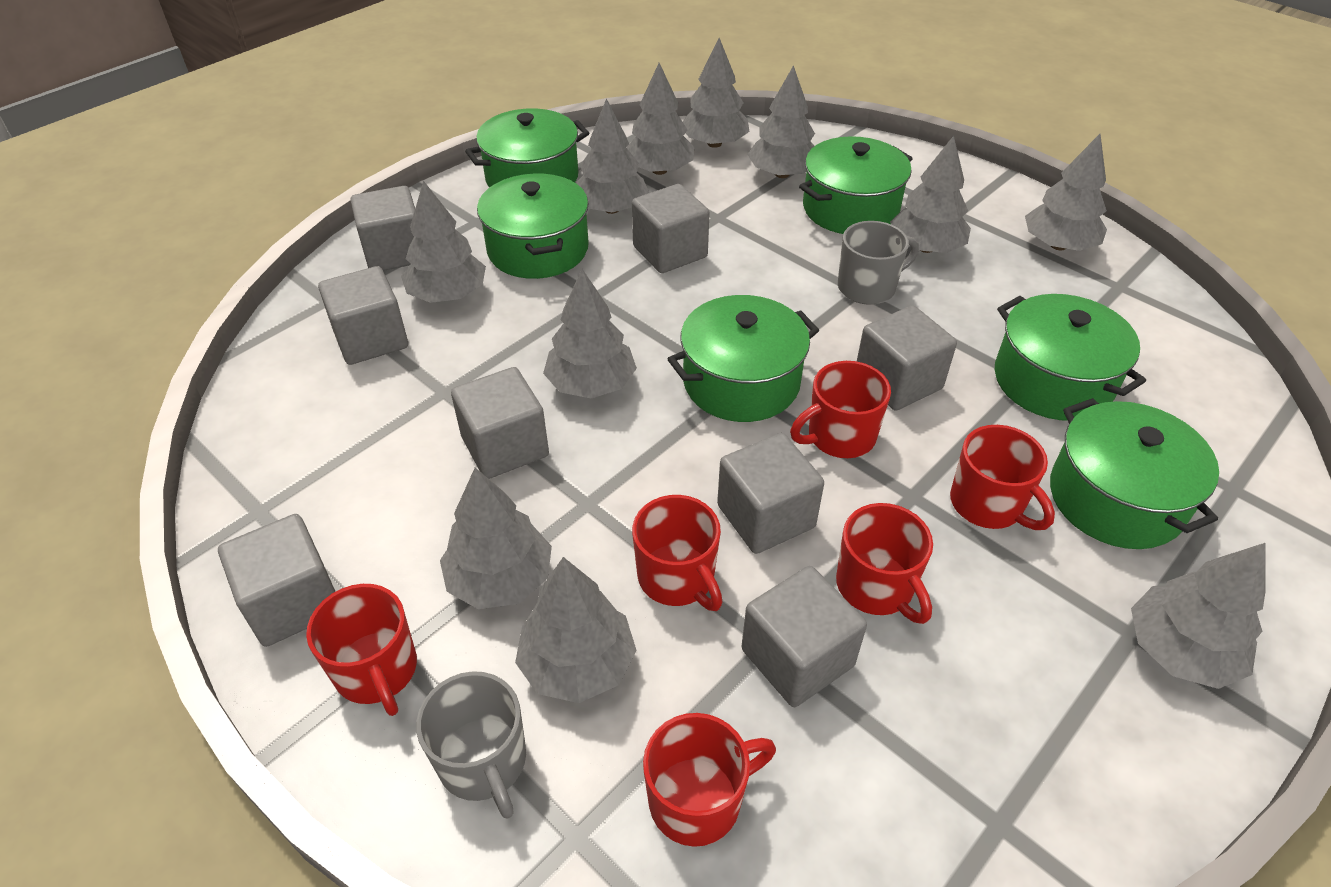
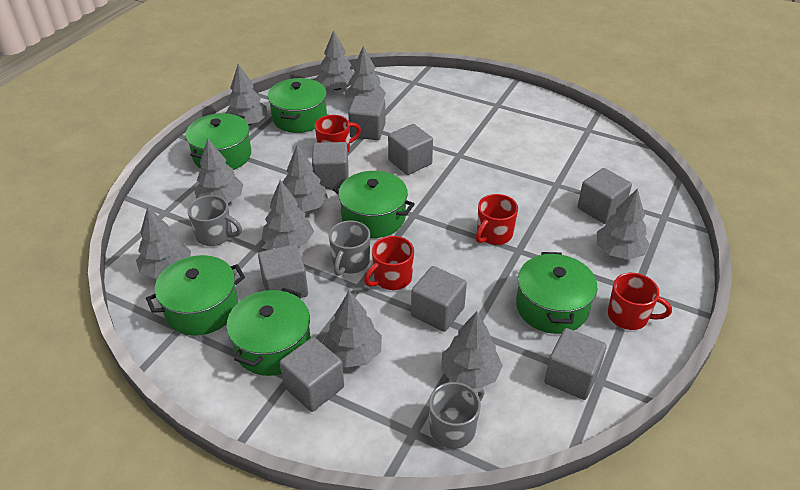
grey mug: [416,671,526,819] [838,221,919,305] = 2 -> [187,195,242,246] [329,221,370,276] [429,382,484,449] = 3
grey tree: [401,181,486,303] [440,468,552,609] [515,557,636,703] [543,269,637,398] [577,98,649,214] [626,63,694,175] [683,38,749,148] [747,65,815,178] [890,136,971,253] [1025,134,1107,251] [1131,543,1266,689] = 11 -> [136,206,191,279] [194,138,244,203] [226,64,268,125] [262,180,314,248] [283,145,328,212] [316,30,355,90] [322,291,382,368] [345,46,386,103] [441,311,503,389] [597,189,650,260] = 10
red mug: [306,584,417,716] [632,495,723,611] [643,713,776,847] [790,361,891,458] [836,503,933,624] [950,425,1055,530] = 6 -> [315,115,361,153] [364,236,414,290] [475,194,518,245] [608,273,672,330] = 4

